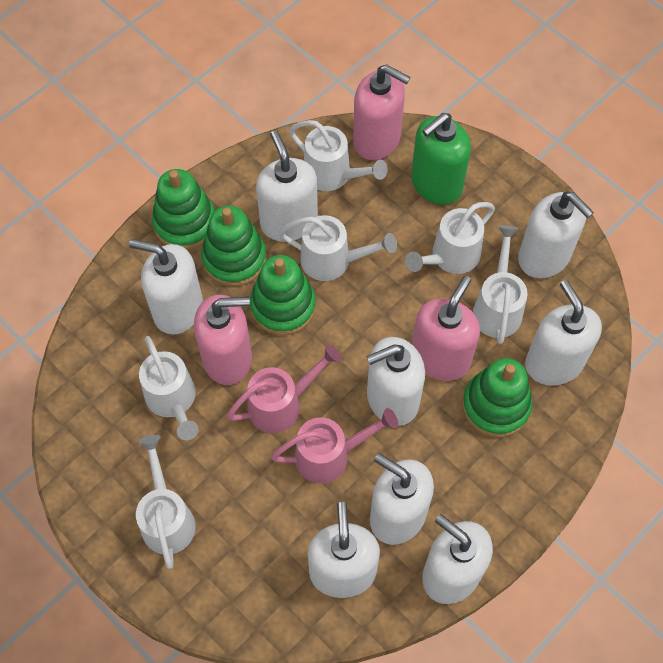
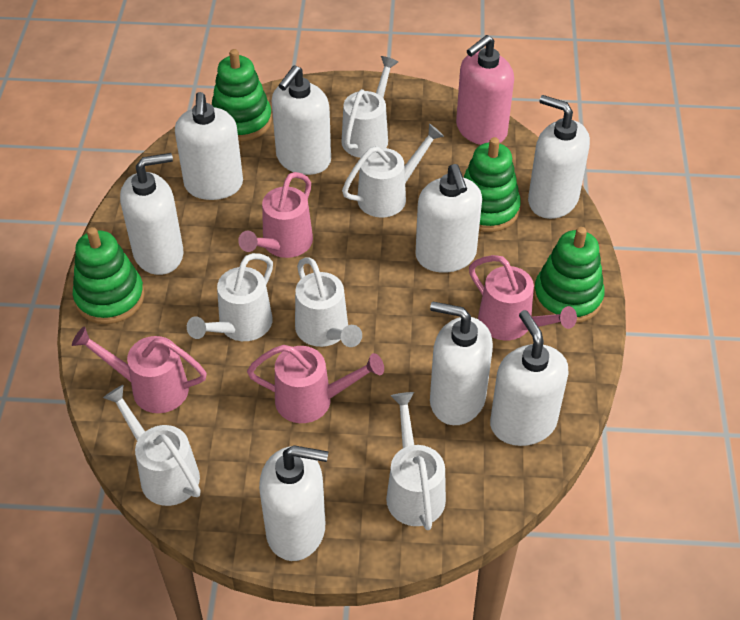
green soap dispenser: [411,113,471,205] = 1 -> none = 0
pink soap dispenser: [194,295,252,385] [353,64,410,160] [412,276,480,381] = 3 -> [456,35,514,145] = 1
pink watering can: [226,344,342,433] [271,408,398,483] = 2 -> [72,326,207,413] [238,172,313,258] [247,345,384,423] [469,255,577,340] = 4

